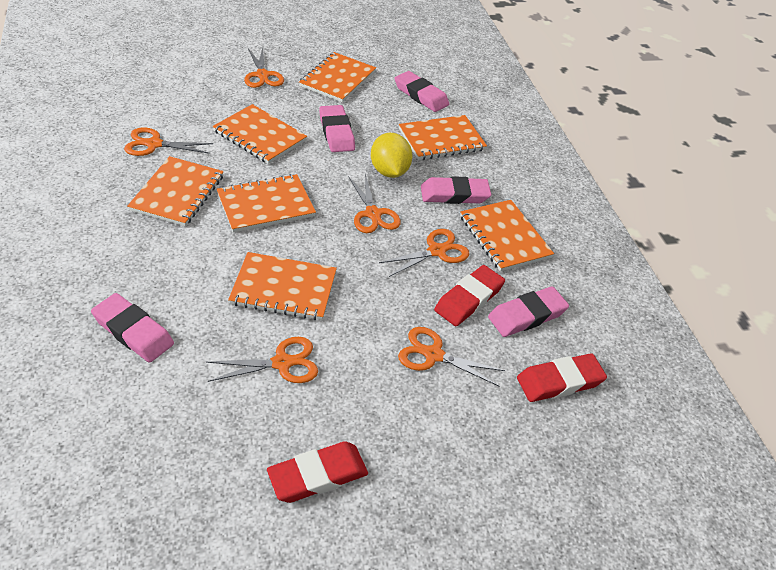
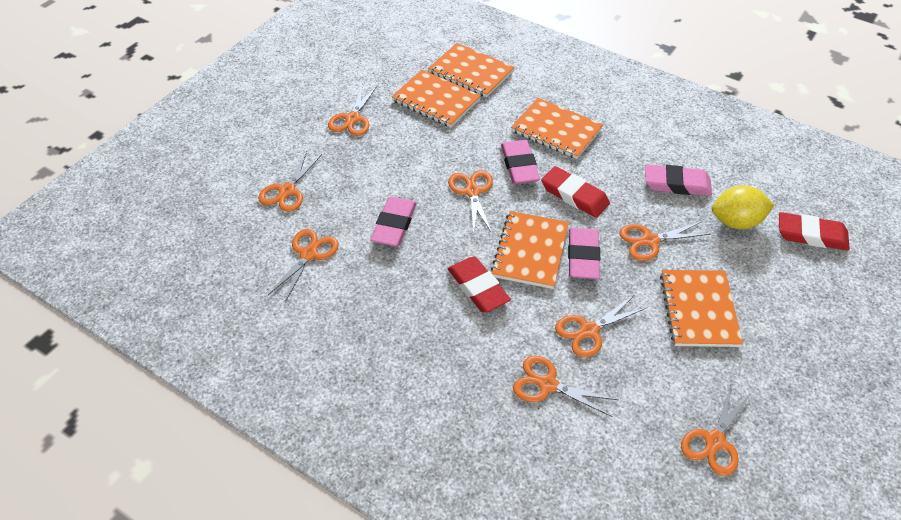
orange notebook: [127,156,224,226] [213,104,307,164] [217,174,316,233] [228,252,337,320] [299,52,376,102] [399,115,487,160] [460,200,554,272] = 7 -> [391,69,481,127] [428,43,515,97] [491,211,569,289] [511,98,603,159] [660,270,743,347] = 5
orange scissors: [124,127,213,156] [206,337,318,383] [244,47,284,88] [348,174,401,233] [379,229,469,277] [398,327,505,387] = 6 -> [258,151,322,212] [268,229,339,302] [328,84,378,136] [448,170,493,234] [513,356,619,417] [555,295,648,358] [619,221,710,261] [681,383,752,476] = 8
pink eraser: [91,293,174,363] [319,105,355,152] [395,71,449,112] [421,176,491,204] [488,286,569,337] = 5 -> [370,196,417,247] [501,140,540,184] [568,228,600,279] [645,165,712,196] = 4

